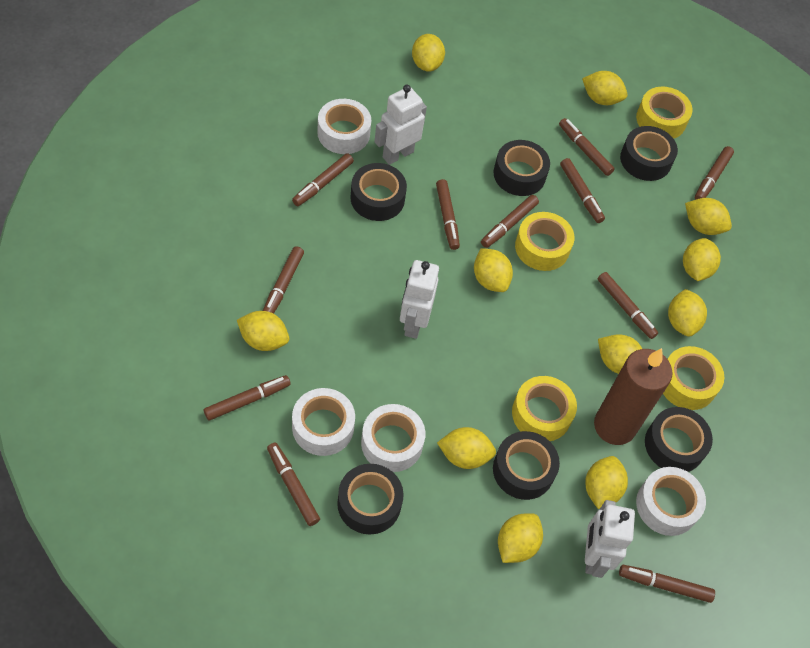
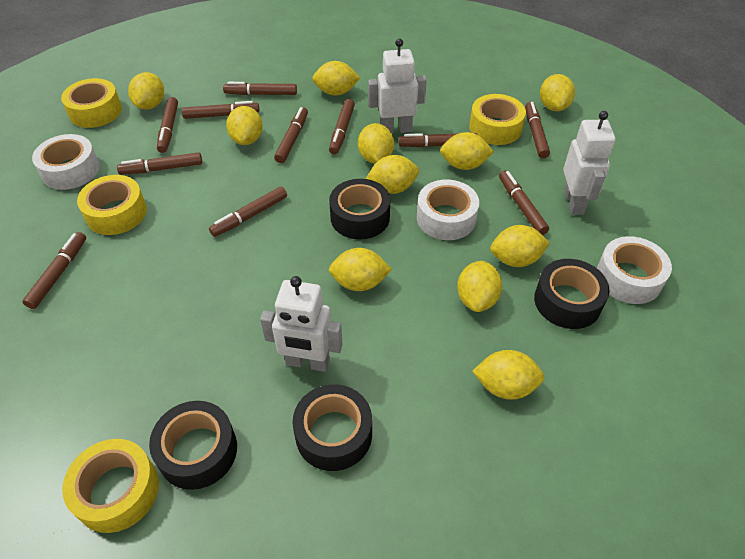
black tape: [337,464,404,534] [350,163,407,221] [493,140,550,196] [493,431,560,500] [620,126,678,181] [645,407,713,472] = 6 -> [149,401,237,490] [292,384,372,471] [329,179,390,239] [534,259,610,329] = 4
brown candle: [594,348,673,445] = 1 -> none = 0
white tape: [292,388,355,456] [317,99,371,154] [361,404,425,472] [636,467,706,536] = 4 -> [32,134,100,190] [417,180,479,240] [597,236,672,304] = 3

